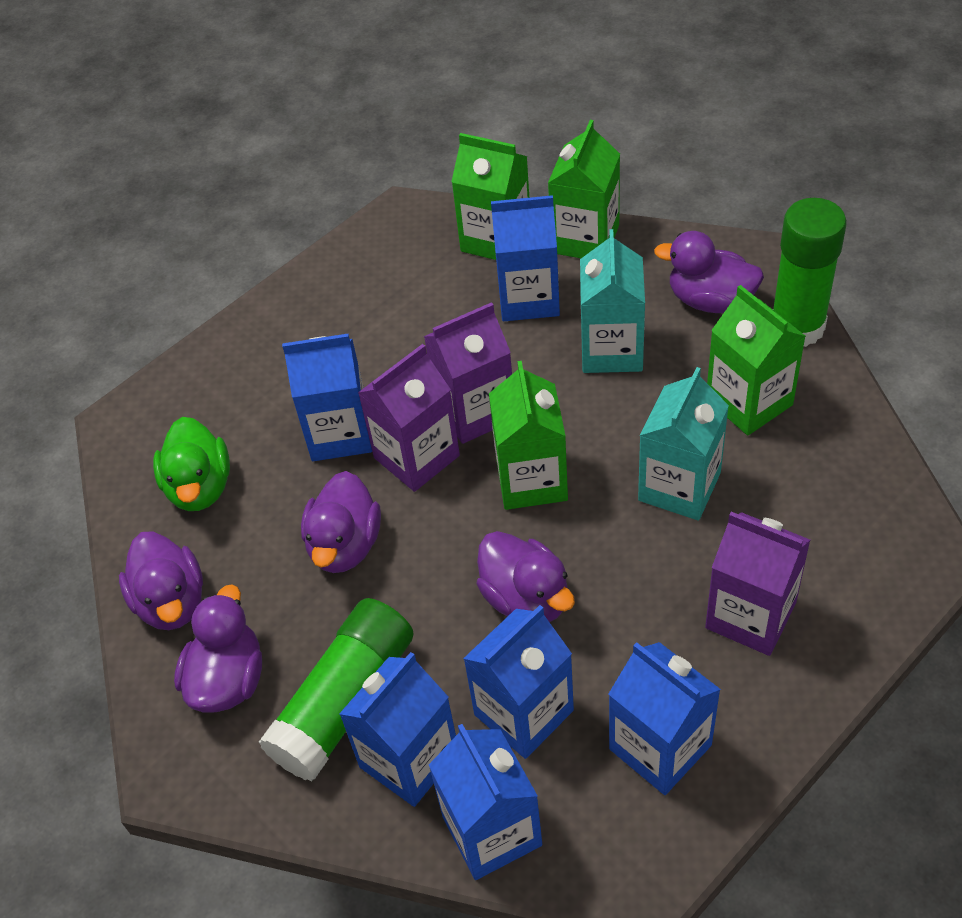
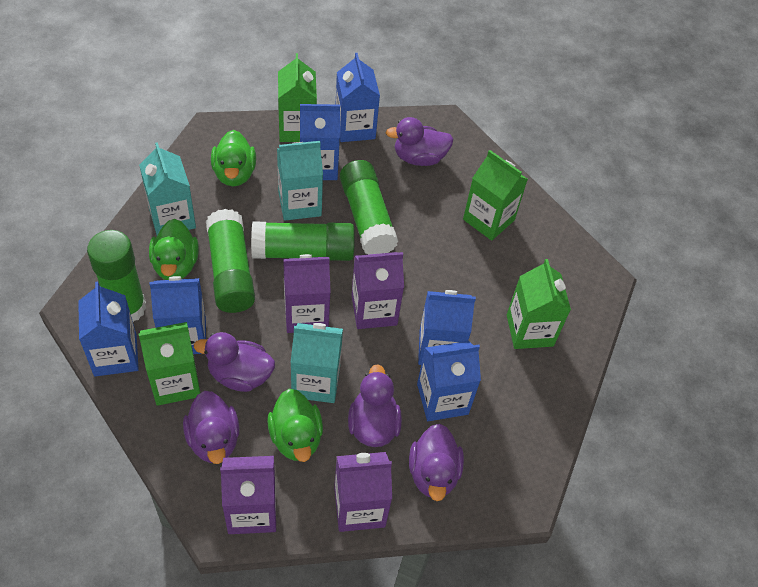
green duck: [153,417,230,511] = 1 -> [149,219,199,280] [211,130,256,186] [267,389,323,462] = 3
green glue stick: [259,598,414,781] [773,198,847,347] = 2 -> [87,230,146,322] [206,209,255,313] [251,221,355,261] [340,160,398,254] = 4
purple carton: [358,344,460,492] [424,302,512,444] [705,512,810,656] = 3 -> [220,456,276,534] [283,254,331,333] [334,452,392,532] [351,252,404,329] = 4
turquoise carton: [580,229,645,373] [638,367,729,521] = 2 -> [139,142,196,235] [277,141,323,221] [291,323,343,403] = 3

